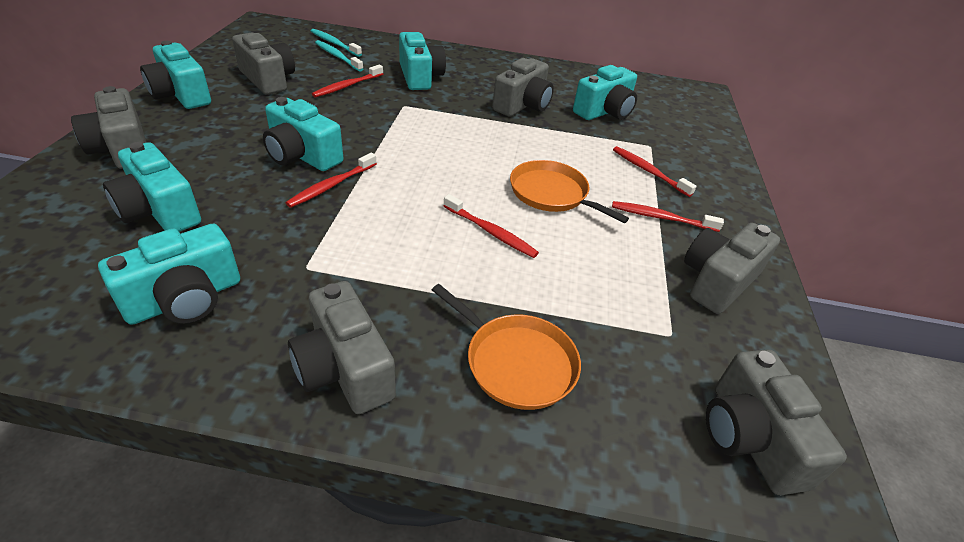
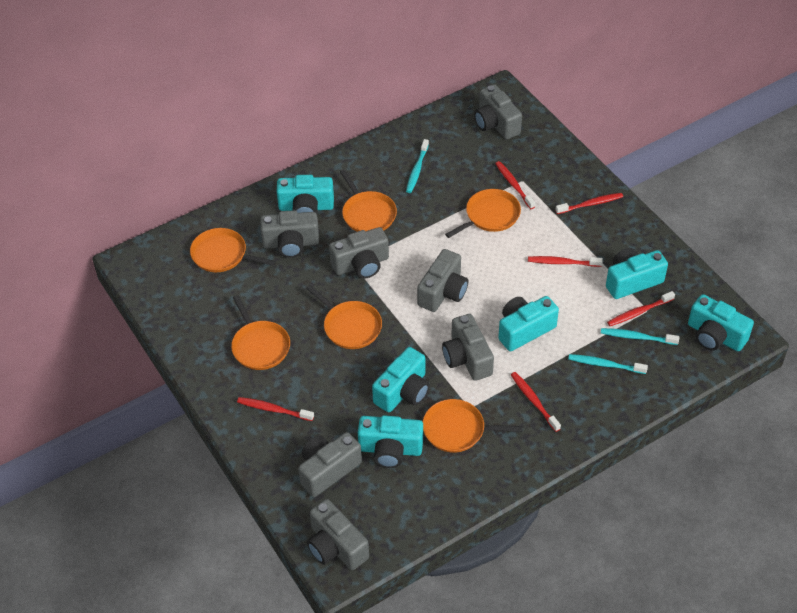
grey camera: [71,86,146,169] [232,33,295,95] [288,281,396,414] [492,58,554,117] [684,223,780,314] [706,349,847,495] = 6 -> [260,210,319,258] [298,432,362,497] [307,499,369,570] [329,227,389,279] [417,249,468,312] [442,314,494,381] [474,84,522,139] = 7
orange pan: [432,284,581,410] [510,160,629,223] = 2 -> [190,228,275,272] [231,295,290,370] [306,285,382,349] [340,169,397,232] [423,399,523,453] [445,189,521,238] = 6
red toothbrush: [286,153,377,208] [312,65,383,97] [443,194,539,258] [612,201,724,232] [613,146,697,197] = 5 -> [237,397,314,421] [495,161,535,209] [511,372,561,432] [528,256,603,267] [555,193,623,214] [607,291,675,326] = 6
turquoise toothbrush: [311,29,362,57] [315,40,363,72] = 2 -> [406,139,429,193] [568,354,648,374] [601,328,679,345] = 3

